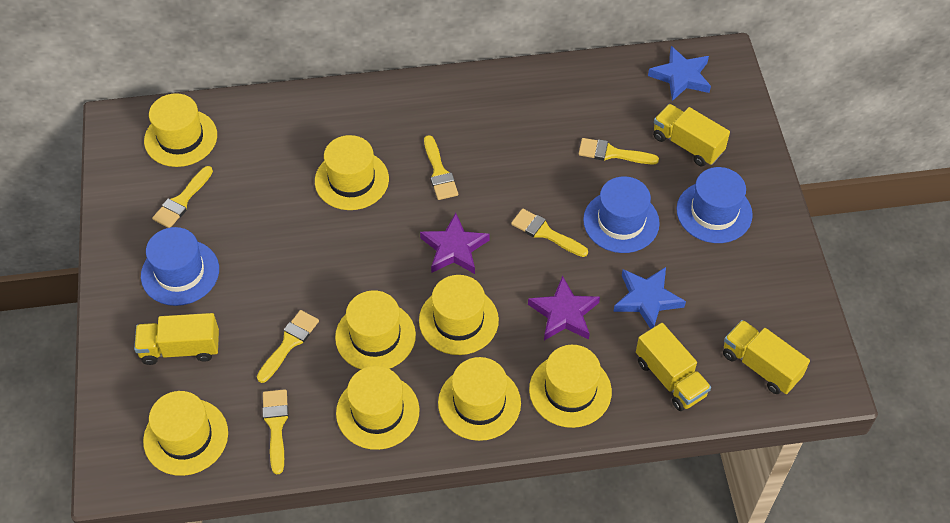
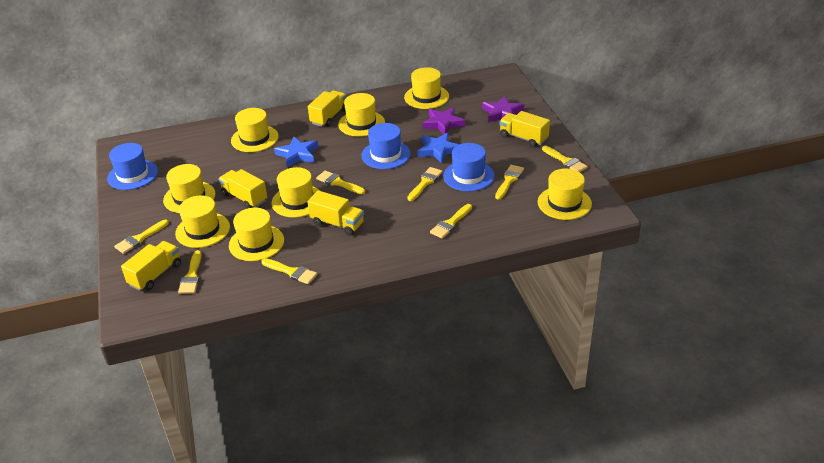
yellow brush: [152,166,213,228] [257,310,319,383] [262,389,289,474] [424,135,458,200] [511,209,588,257] [579,138,659,164] = 6 -> [114,220,169,254] [178,250,202,294] [261,258,318,284] [316,170,365,194] [407,167,443,201] [430,204,472,239] [495,165,524,200] [542,146,588,172] = 8
yellow truck: [134,313,219,365] [636,323,711,411] [653,104,730,166] [723,320,810,394] = 4 -> [121,241,181,291] [219,169,267,209] [307,190,364,235] [308,90,347,127] [499,111,550,147] = 5

